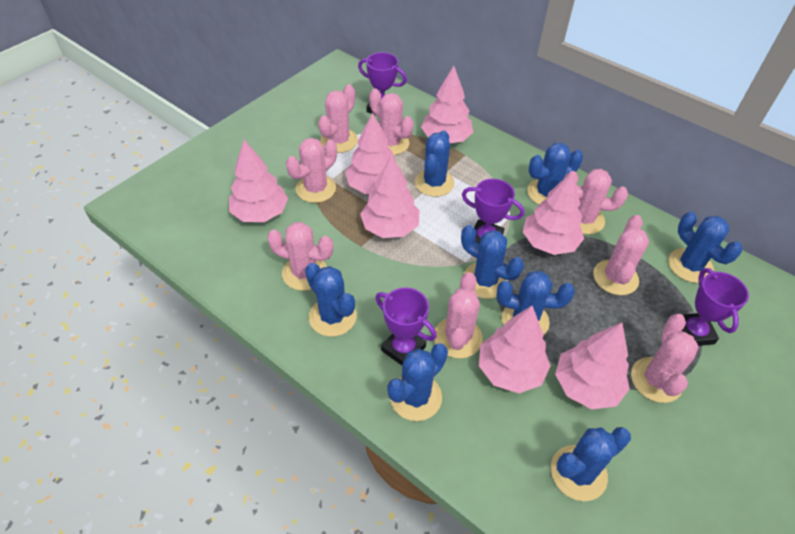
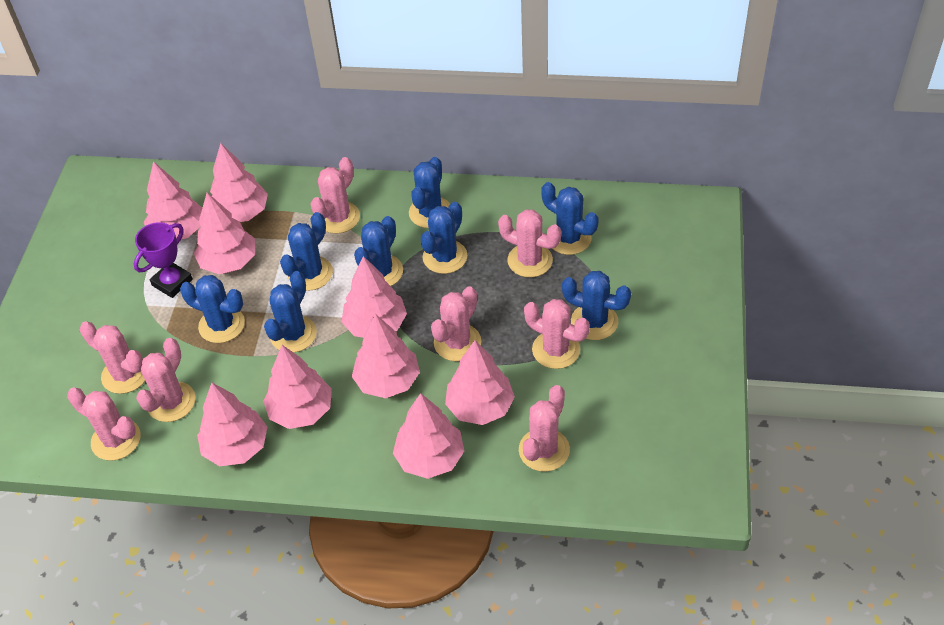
pink tree: [229,140,288,222] [345,113,401,194] [360,154,420,238] [421,66,473,143] [479,305,551,393] [523,171,584,255] [555,323,630,409] = 7 -> [143,161,202,239] [194,193,255,274] [197,383,268,466] [210,143,268,222] [263,345,332,429] [341,256,407,338] [352,314,420,398] [393,393,464,479] [445,340,515,425] = 9
purple trophy: [358,52,407,115] [375,287,437,365] [462,179,524,243] [681,268,749,346] = 4 -> [134,222,193,298] = 1

